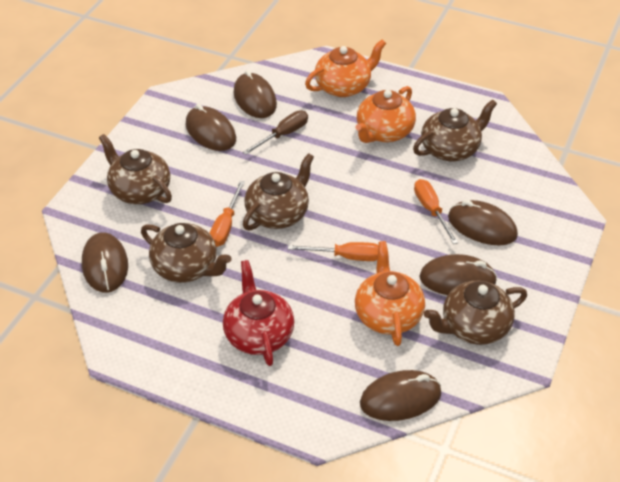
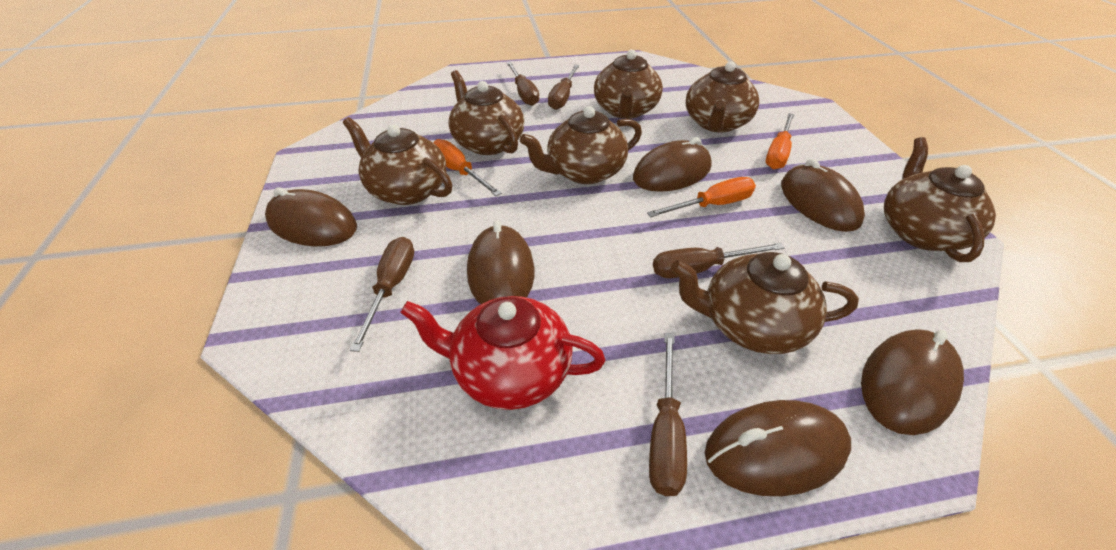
brown screwdriver: [243,111,308,155] = 1 -> [349,237,414,352] [506,62,539,106] [548,64,580,110] [649,333,687,496] [653,243,785,278] = 5
brown teapot: [99,134,172,204] [141,223,231,283] [243,153,314,231] [413,99,497,161] [424,281,527,345] = 5 -> [343,117,452,205] [448,70,524,155] [520,106,642,184] [594,50,663,119] [671,252,859,354] [686,61,759,132] [884,137,996,262] = 7
orange teapot: [305,40,386,97] [355,241,425,346] [356,86,416,143] = 3 -> none = 0

